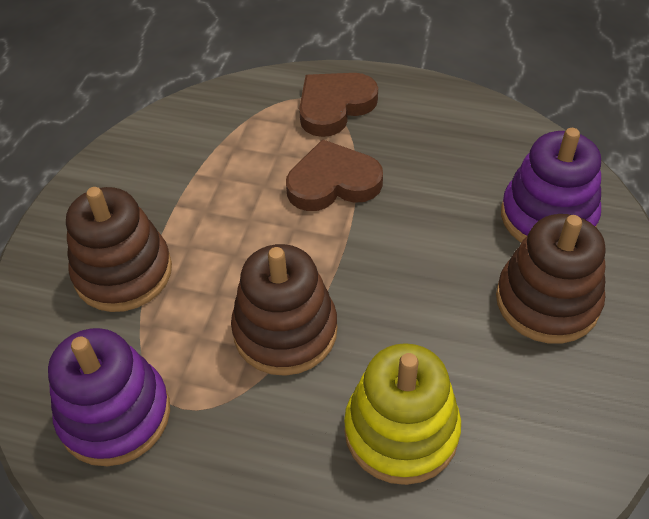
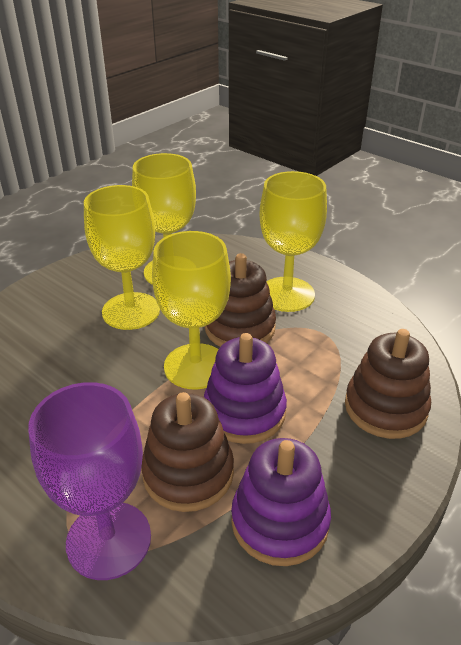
brown heart: [286,139,383,211] [299,73,378,137] = 2 -> none = 0
purple goblet: none = 0 -> [28,382,151,580] = 1
yellow goblet: none = 0 -> [84,185,160,330] [132,153,196,285] [152,231,231,389] [259,171,327,312] = 4
yellow stacking toy: [344,343,461,485] = 1 -> none = 0

